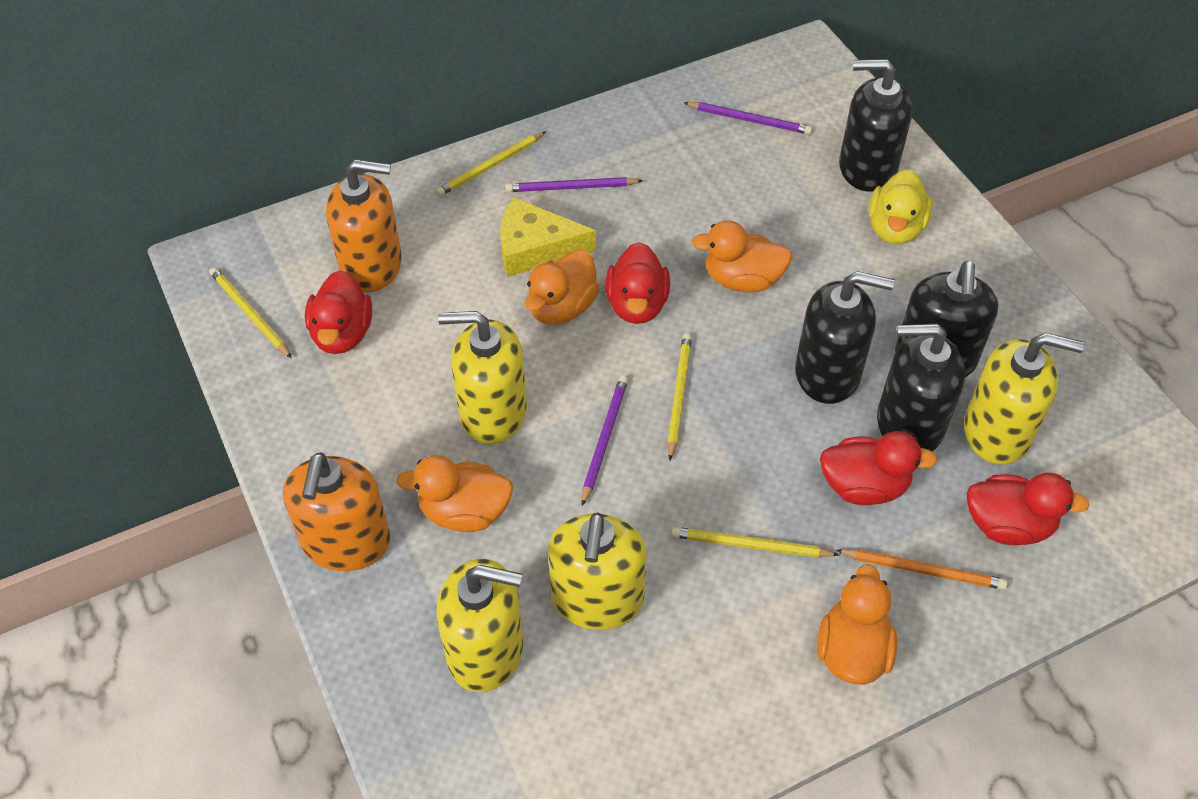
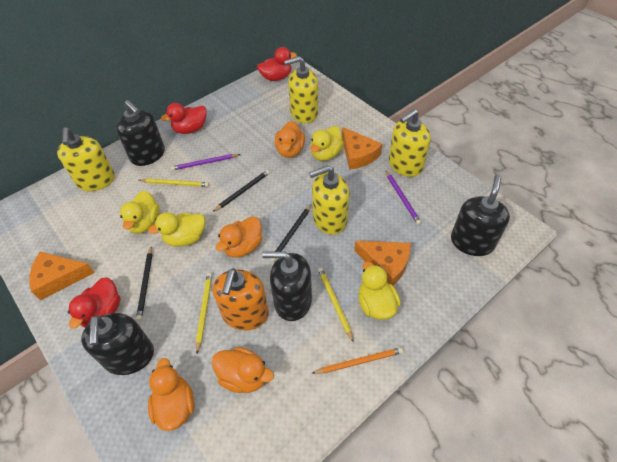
black pencil: none = 0 -> [136,247,152,321] [213,170,270,212] [270,205,311,262] = 3
orange cheese: none = 0 -> [29,252,95,300] [342,127,382,170] [354,241,411,285] = 3
orange soap dispenser: [283,452,391,571] [326,159,402,293] = 2 -> [213,268,269,331] = 1
purple pencil: [506,177,643,192] [582,376,628,506] [684,102,812,134] = 3 -> [171,154,240,170] [385,170,421,225] = 2
red duck: [305,270,372,354] [605,242,670,324] [820,431,937,505] [967,473,1089,545] = 4 -> [68,277,120,329] [161,103,207,134] [257,47,297,81] = 3
yellow cheese: [500,197,596,277] = 1 -> none = 0
yellow duck: [869,169,933,244] = 1 -> [120,191,159,234] [148,212,205,247] [310,126,344,161] [358,262,401,320] = 4
yellow pencil: [209,267,292,358] [436,131,546,196] [667,333,692,460] [671,527,839,558] = 4 -> [139,178,209,187] [196,273,212,353] [318,268,354,343] = 3

